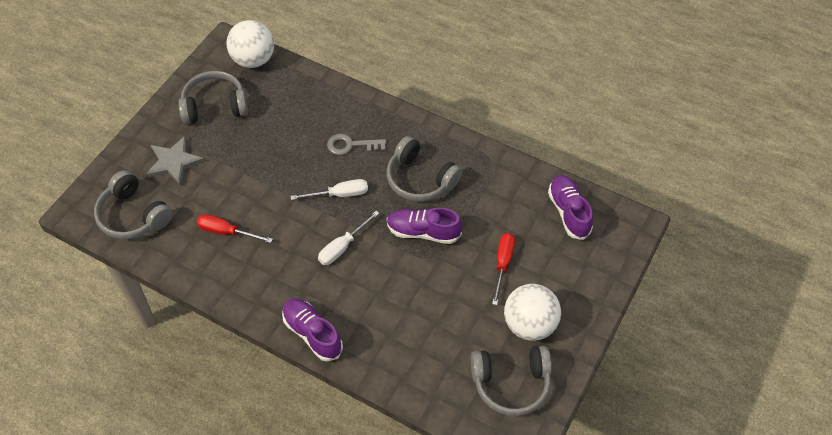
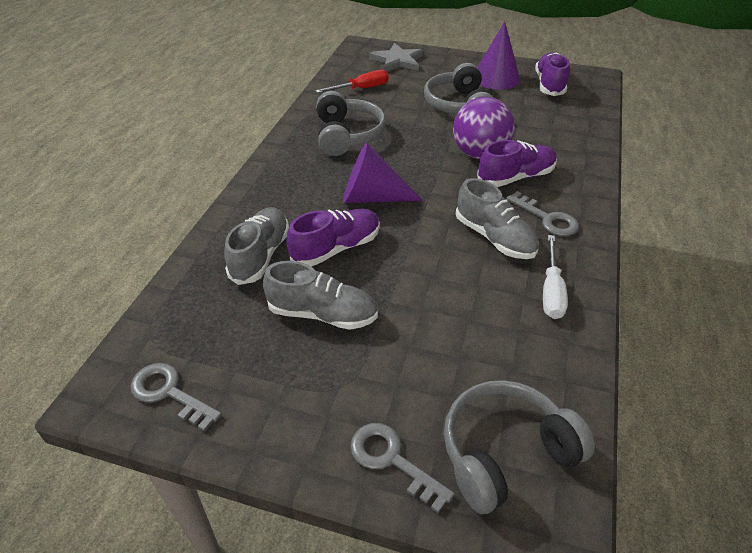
grey headphones: [94,170,173,239] [178,71,248,125] [387,136,462,201] [471,346,552,416] = 4 -> [316,91,386,156] [424,63,493,114] [444,380,595,514] = 3
grey key: [327,134,387,155] = 1 -> [131,363,222,432] [350,423,455,513] [506,191,579,236] = 3
grey shoe: none = 0 -> [224,207,289,285] [263,261,378,330] [456,178,539,259] = 3
purple ball: none = 0 -> [453,97,515,159] = 1
purple cone: none = 0 -> [343,143,423,203] [477,21,520,90] = 2
red screwdriver: [197,214,273,243] [492,233,515,305] = 2 -> [315,70,389,93] = 1
white ball: [227,20,274,68] [504,284,561,341] = 2 -> none = 0
white screwdriver: [290,179,368,200] [318,211,379,265] = 2 -> [543,235,568,319] = 1

